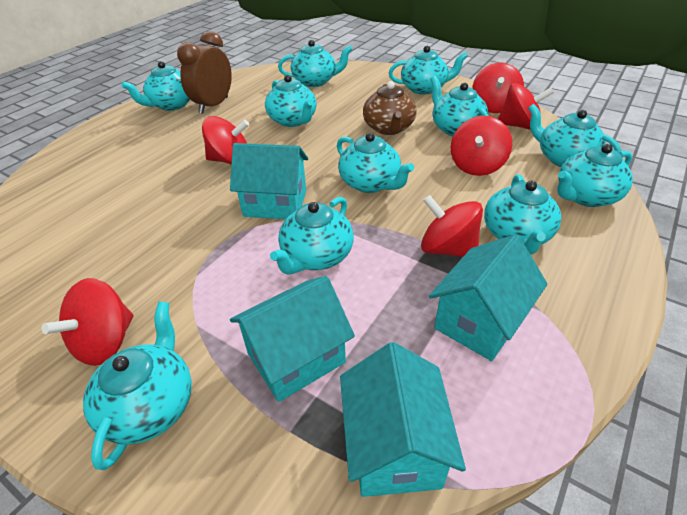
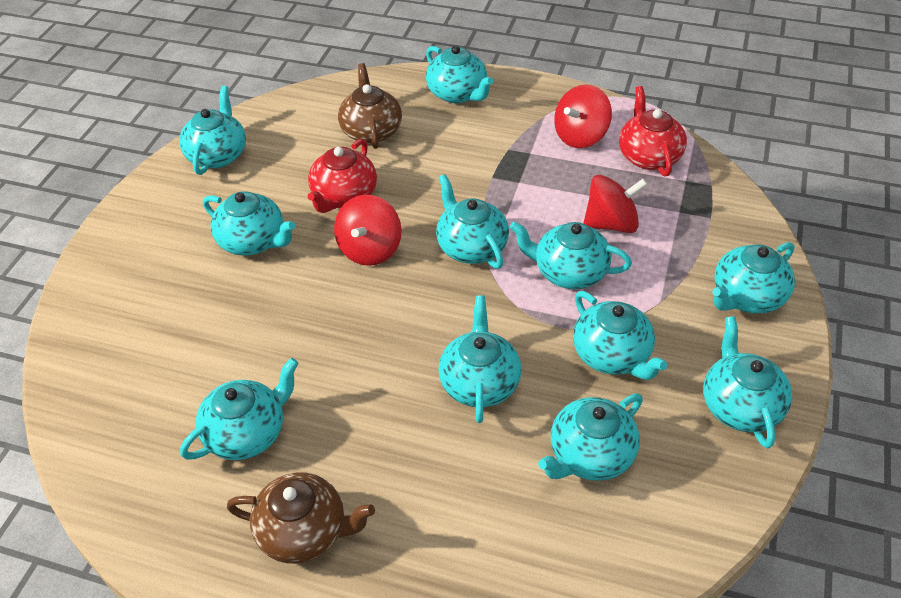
brown clock: [177,31,232,114] = 1 -> none = 0
brown teapot: [363,81,417,135] = 1 -> [227,472,375,564] [338,63,402,149] = 2
red spinning top: [41,278,134,366] [202,116,249,164] [421,195,483,257] [451,116,512,176] [472,63,524,113] [498,83,554,130] = 6 -> [334,195,402,266] [554,84,612,148] [583,175,648,233] = 3
red teapot: none = 0 -> [308,139,377,213] [619,86,687,177] = 2
turquoise house: [230,143,308,219] [230,276,355,402] [340,342,466,497] [429,234,547,361] = 4 -> none = 0

